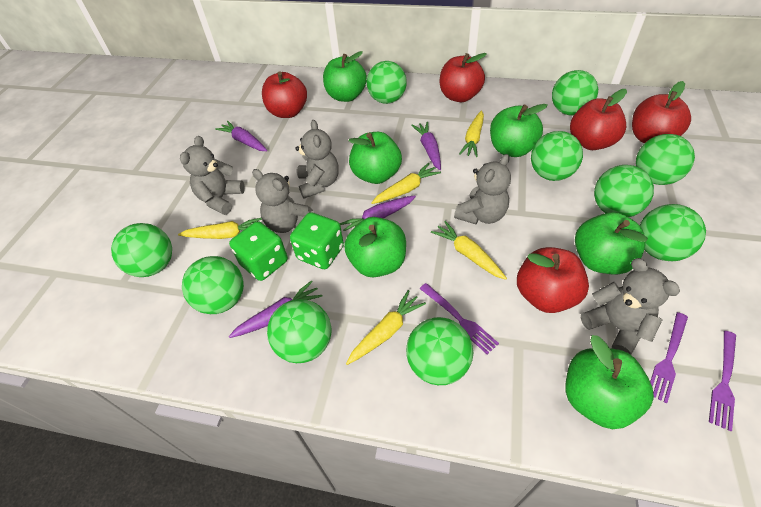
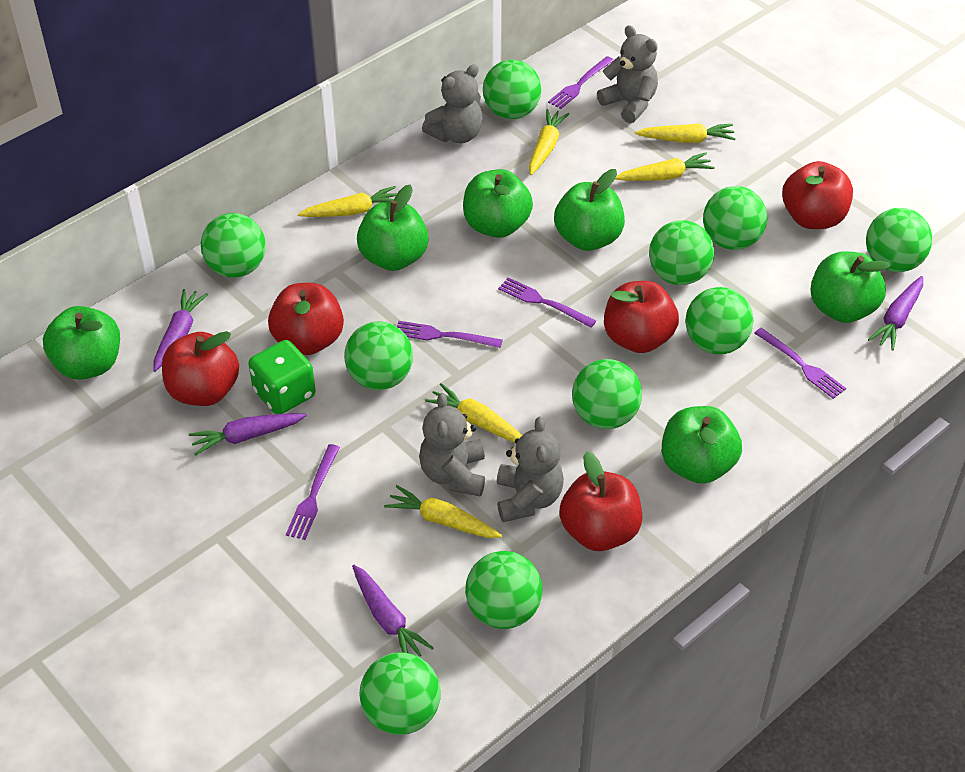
green dice: [229,221,288,281] [290,212,344,269] = 2 -> [248,340,316,414] = 1
grey teddy bear: [180,136,245,215] [252,169,314,233] [295,120,339,199] [454,154,511,224] [581,258,680,355] = 5 -> [419,393,485,497] [422,64,483,143] [497,416,564,522] [597,25,658,123] = 4
purple fork: [420,283,499,354] [650,312,688,403] [709,331,736,431] = 3 -> [286,444,340,540] [397,321,503,348] [498,277,596,328] [548,56,614,109] [754,328,846,399] = 5
yellow carrot: [178,218,262,239] [346,290,426,365] [371,163,441,204] [431,221,507,280] [459,110,484,157] = 5 -> [298,186,397,217] [384,485,502,538] [425,383,522,443] [529,109,569,175] [615,153,715,181] [635,123,736,143] = 6

